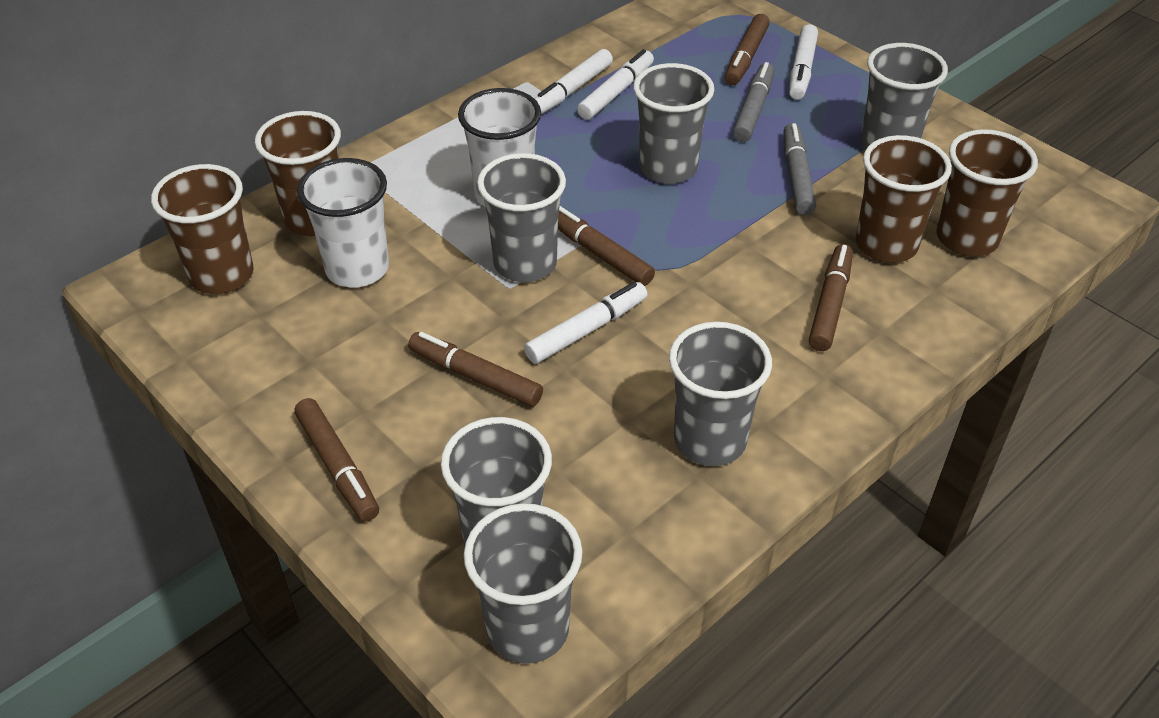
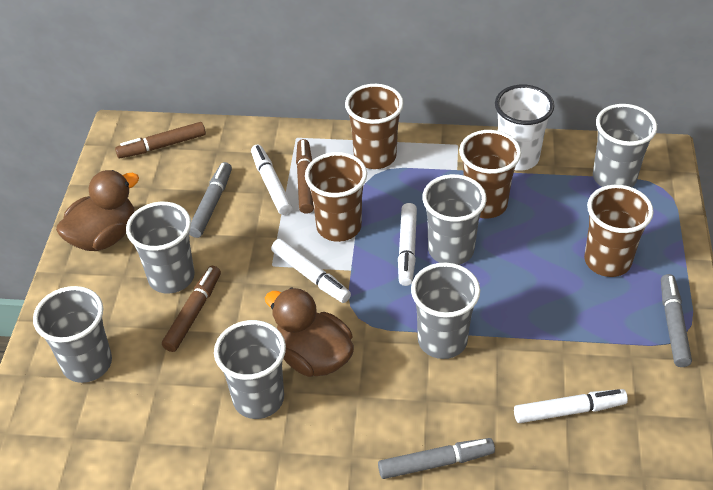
brown duck: none = 0 -> [56,170,139,251] [265,287,354,377] = 2
brown marker: [294,398,379,521] [408,332,543,407] [558,206,655,286] [725,14,770,85] [809,244,853,351] = 5 -> [115,122,206,158] [162,266,221,352] [296,139,314,214] = 3
grey marker: [733,62,774,142] [783,123,816,215] = 2 -> [189,162,232,238] [378,438,495,479] [661,274,692,367] = 3
white cup: [297,158,389,288] [458,88,541,207] = 2 -> [495,84,554,171] = 1

